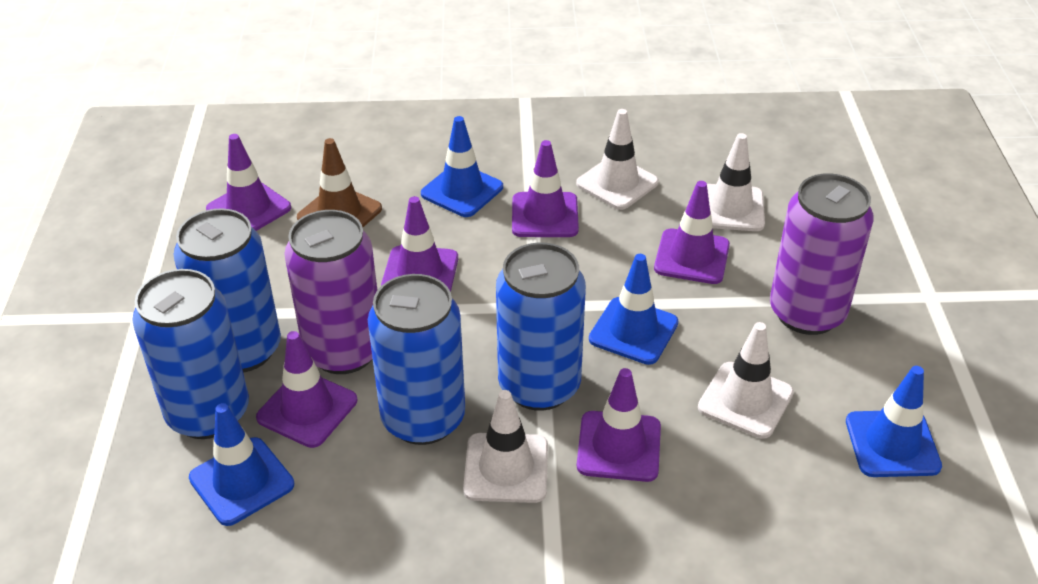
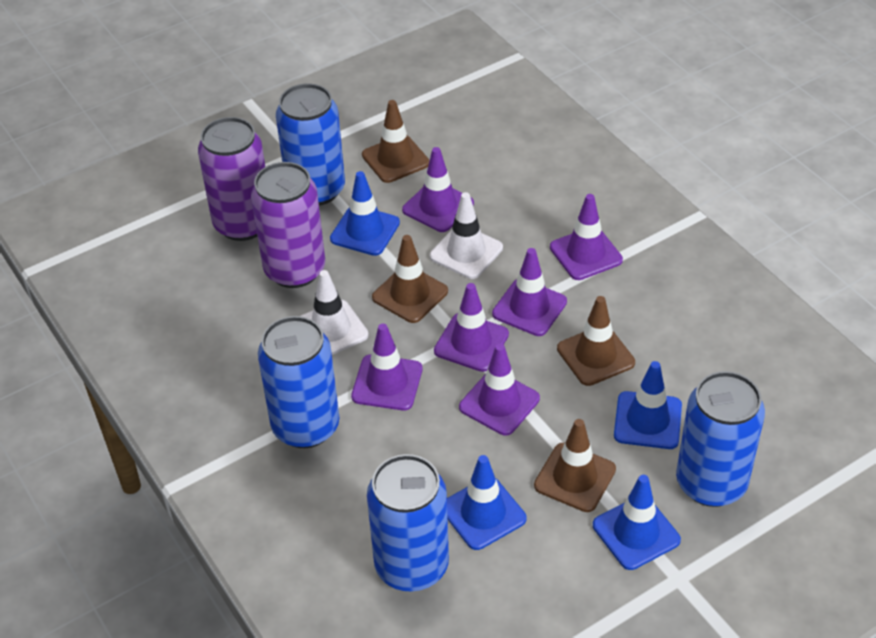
brown traffic cone: [297,138,382,228] = 1 -> [362,100,430,183] [372,235,448,323] [534,419,616,512] [557,296,635,386] = 4
white traffic cone: [463,390,548,503] [576,109,659,210] [698,322,794,439] [707,133,765,231] = 4 -> [301,270,369,355] [430,192,503,279] = 2

